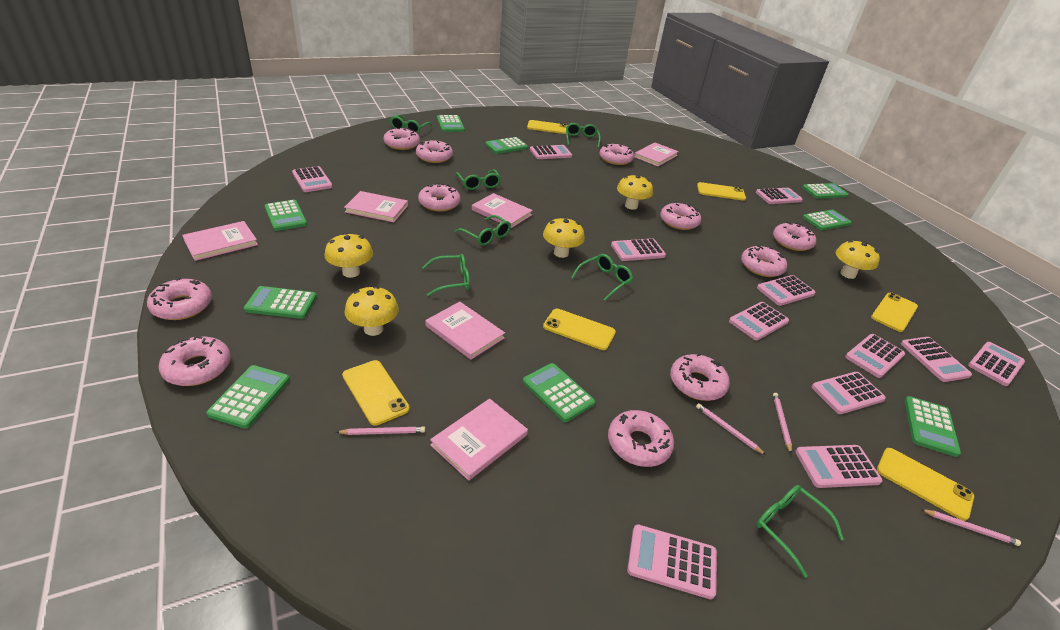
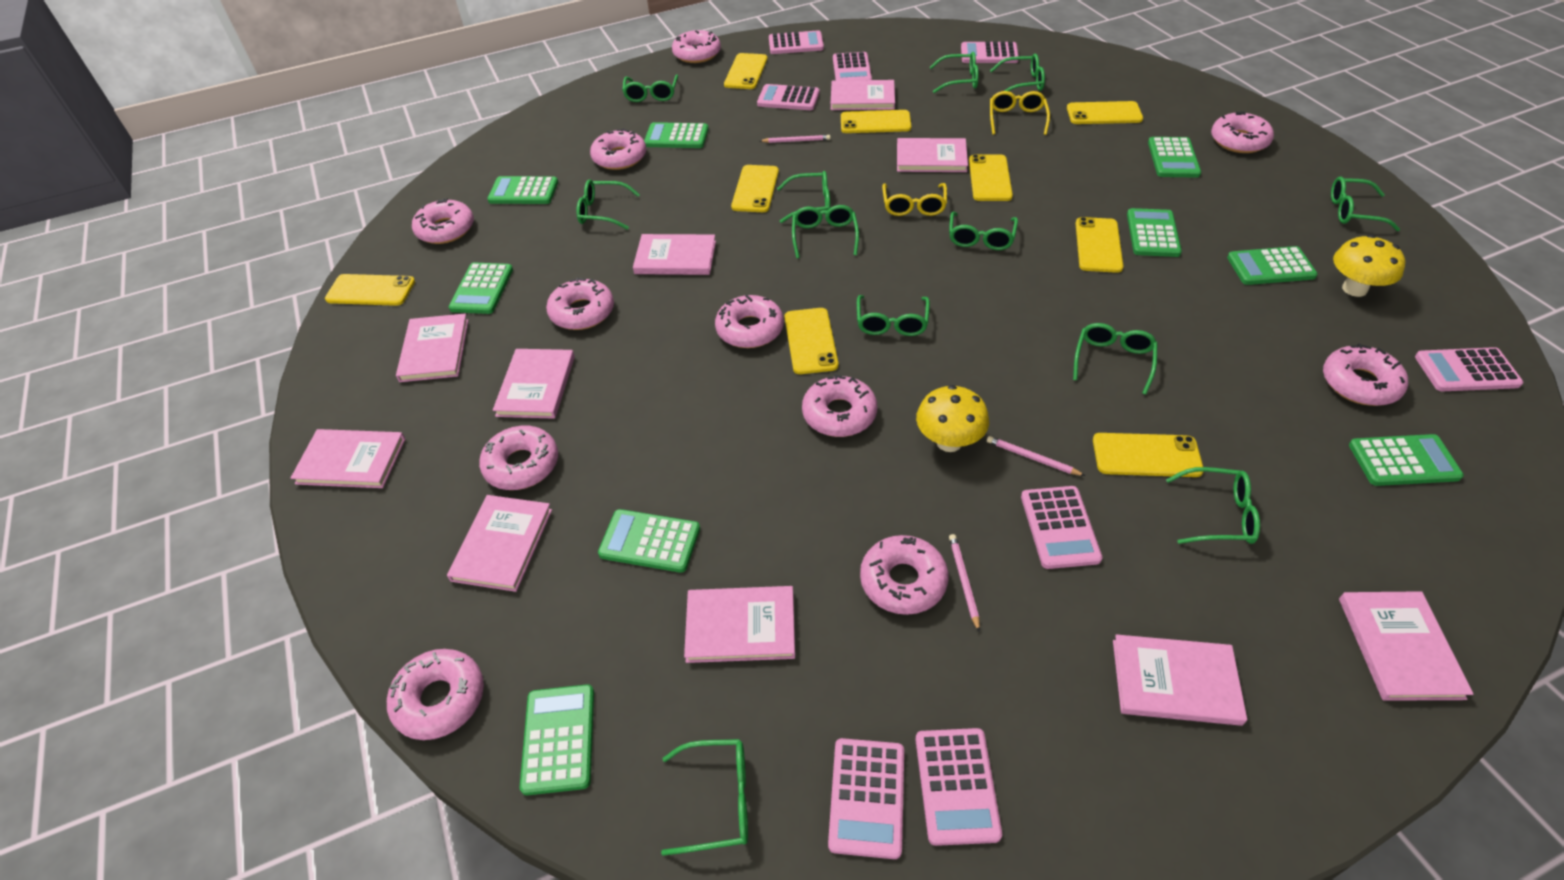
green glasses: [390,114,433,134] [422,254,470,296] [455,169,501,190] [455,215,511,246] [566,123,601,148] [571,254,633,301] [756,485,844,578] = 7 -> [576,179,640,229] [622,75,678,102] [661,739,748,856] [777,171,831,223] [792,205,859,258] [857,295,930,336] [930,52,979,93] [949,211,1018,250] [990,54,1045,91] [1073,323,1158,395] [1166,467,1260,544] [1331,176,1400,231] = 12
pink book: [182,221,258,261] [344,191,408,222] [425,302,505,360] [430,398,528,481] [472,193,533,228] [634,143,679,167] = 6 -> [291,429,405,488] [396,313,469,382] [447,495,552,592] [493,349,575,419] [633,234,716,275] [684,586,795,663] [831,80,895,110] [897,138,968,172] [1113,634,1247,726] [1339,591,1474,701] = 10
pink calculator: [292,166,333,192] [530,145,572,159] [611,238,666,261] [627,524,717,599] [729,302,789,340] [756,188,803,204] [757,275,816,306] [795,445,883,488] [812,372,886,414] [845,334,905,378] [901,337,972,382] [968,342,1025,386] = 12 -> [757,84,819,110] [769,30,824,54] [828,738,904,859] [833,52,872,81] [915,728,1002,846] [961,42,1018,63] [1021,486,1103,569] [1415,347,1523,391] = 8
pink pencil: [336,427,425,435] [696,403,766,455] [773,393,792,454] [921,509,1021,546] = 4 -> [760,135,830,143] [949,534,980,632] [987,436,1085,476] = 3
yellow glasses: none = 0 -> [882,183,947,216] [990,91,1050,135] = 2
yellow mushroom: [325,233,373,278] [345,286,399,336] [543,217,585,258] [617,174,653,210] [836,240,880,279] = 5 -> [916,385,989,452] [1333,235,1405,297] = 2
yellow phone: [342,360,410,426] [527,120,568,134] [543,309,616,350] [697,182,746,201] [871,292,918,332] [877,448,974,521] = 6 -> [325,274,415,306] [724,53,767,89] [731,165,779,212] [785,308,839,374] [841,110,911,133] [969,154,1013,201] [1067,101,1143,124] [1075,217,1123,273] [1093,433,1204,477] = 9

